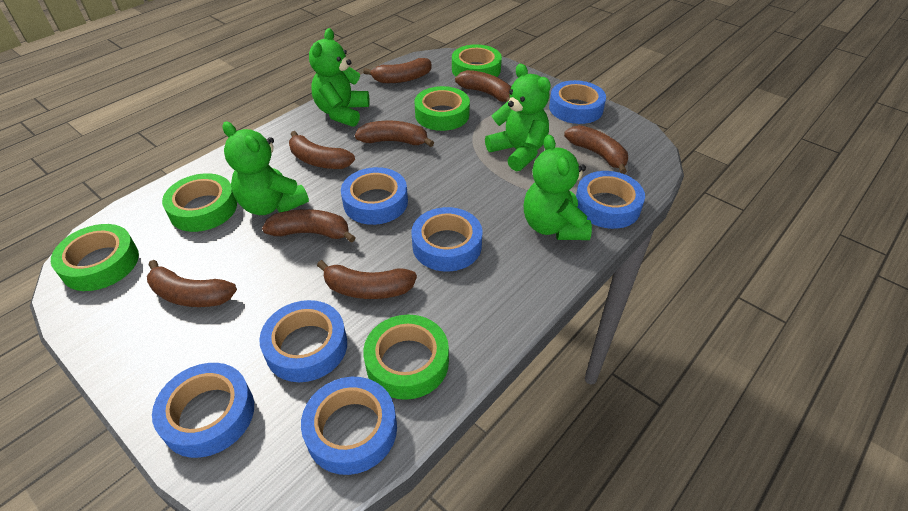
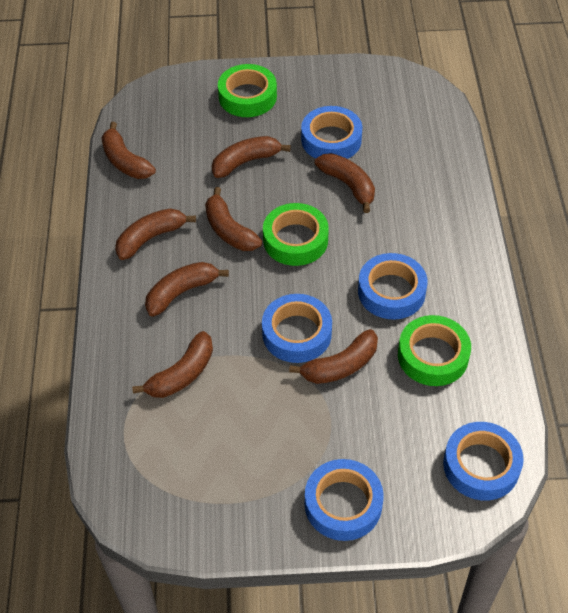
blue tape: [152,363,254,458] [259,300,347,382] [301,377,397,475] [341,167,408,225] [411,207,482,272] [549,80,606,124] [576,171,645,229] = 7 -> [262,294,332,363] [301,106,362,159] [305,459,384,541] [358,253,428,320] [443,422,524,501] = 5
green tape: [51,224,139,291] [162,173,237,232] [363,315,449,400] [414,86,470,131] [452,44,502,77] = 5 -> [218,64,277,117] [263,203,329,266] [398,315,471,386] = 3
green teddy bear: [222,122,309,215] [309,28,369,127] [485,64,551,171] [524,135,592,240] = 4 -> none = 0

